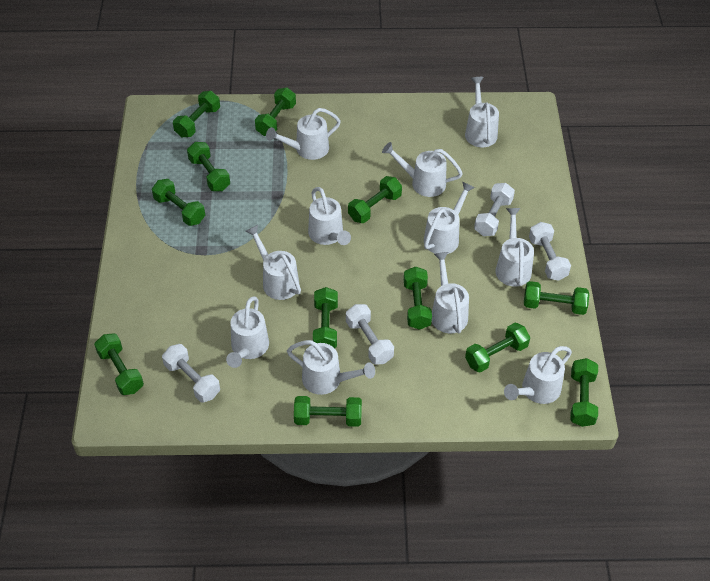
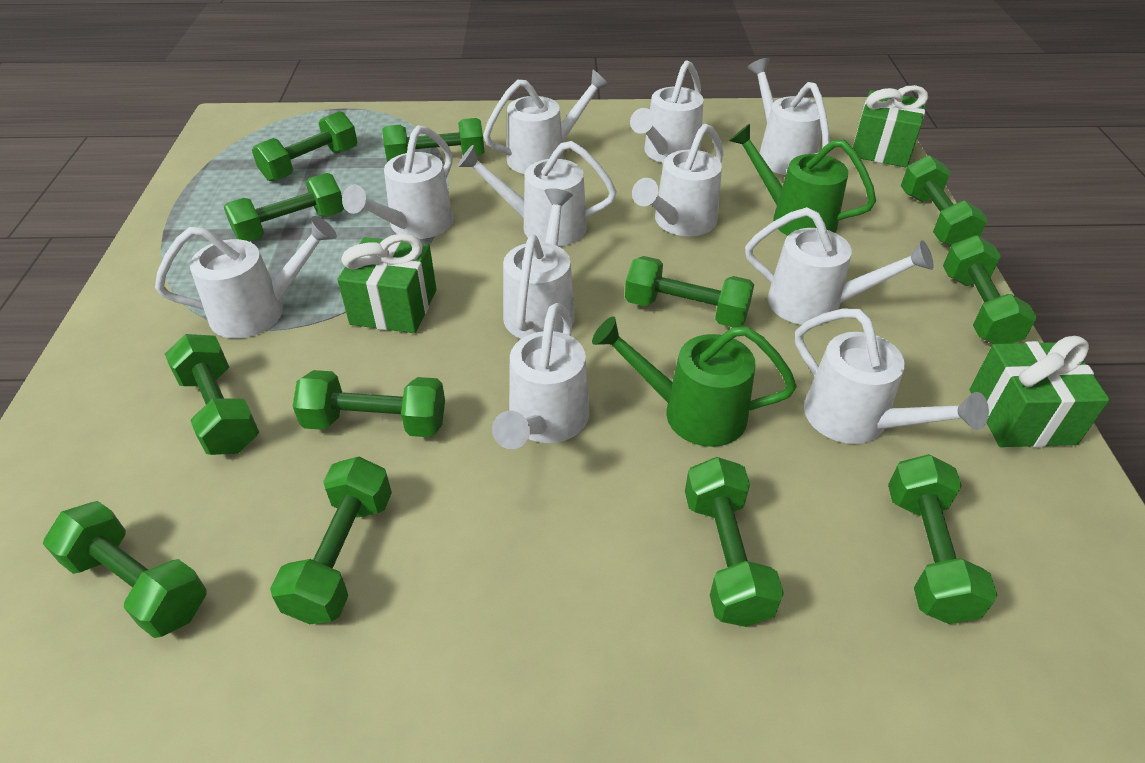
green gift: none = 0 -> [338,234,437,333] [853,85,928,167] [970,336,1110,447] = 3
green watering can: none = 0 -> [592,316,796,447] [729,124,876,236] = 2
white dumbbell: [162,344,220,402] [346,304,394,365] [474,183,515,236] [529,222,571,281] = 4 -> none = 0

